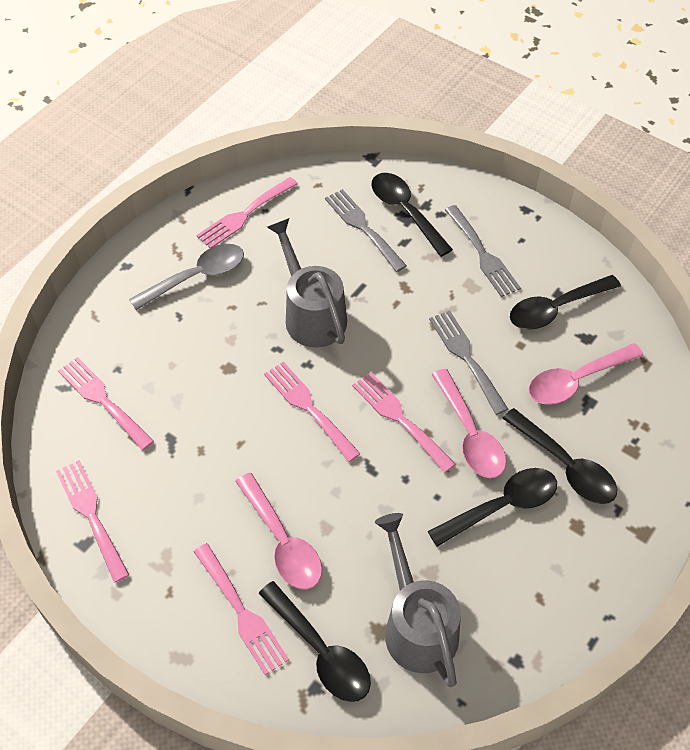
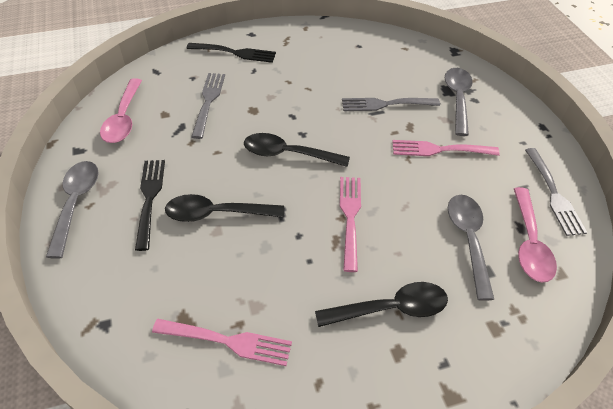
black fork: none = 0 -> [135,160,165,251] [187,43,276,63] = 2
black spoon: [259,581,371,702] [372,173,453,257] [428,468,557,547] [502,408,617,504] [510,275,621,330] = 5 -> [165,194,284,222] [244,133,350,167] [315,282,448,327] = 3
grey spoon: [129,244,244,310] = 1 -> [46,161,99,259] [445,68,473,136] [448,195,494,301] = 3
grey watering can: [267,218,347,347] [375,513,461,687] = 2 -> none = 0
pink fork: [56,460,129,583] [58,357,154,451] [194,543,289,675] [197,177,298,248] [264,361,361,462] [352,372,456,473] = 6 -> [152,319,292,366] [340,177,361,272] [392,140,500,156] = 3
pink spoon: [235,473,322,590] [431,369,506,478] [529,343,644,405] = 3 -> [100,78,142,143] [514,187,557,282] = 2

